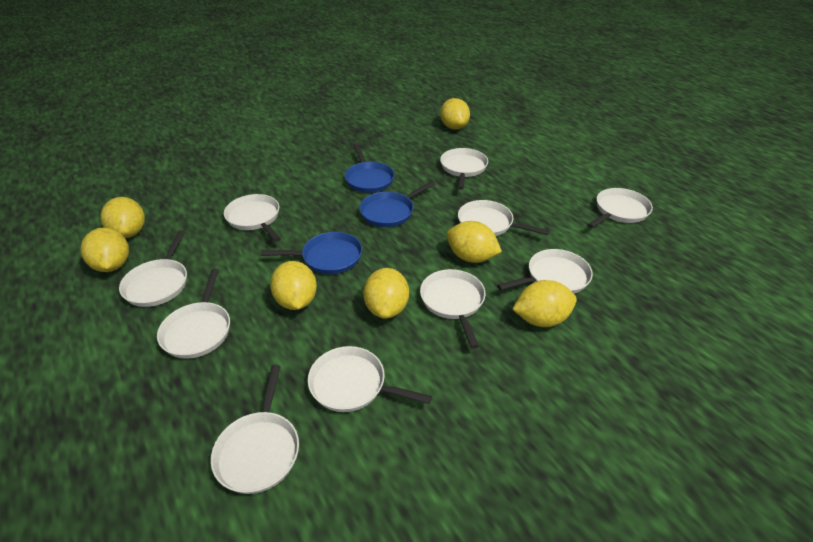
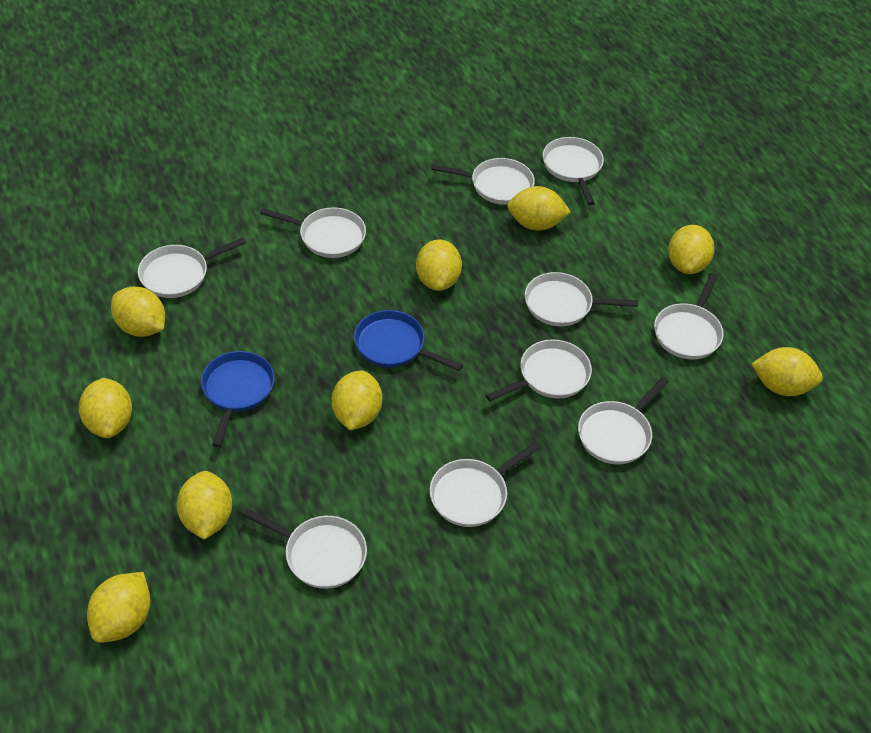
blue pan: [261,232,362,274] [345,144,395,193] [359,181,435,227] = 3 -> [201,351,275,447] [354,310,463,371] = 2
yellow lemon: [80,228,129,272] [100,197,145,238] [270,261,317,310] [363,268,409,319] [440,98,470,129] [446,221,502,263] [512,280,577,327] = 7 -> [79,378,132,438] [87,572,151,643] [111,287,165,337] [177,471,232,540] [332,370,382,430] [416,239,462,291] [507,186,571,231] [668,225,714,274] [751,347,823,396] = 9

